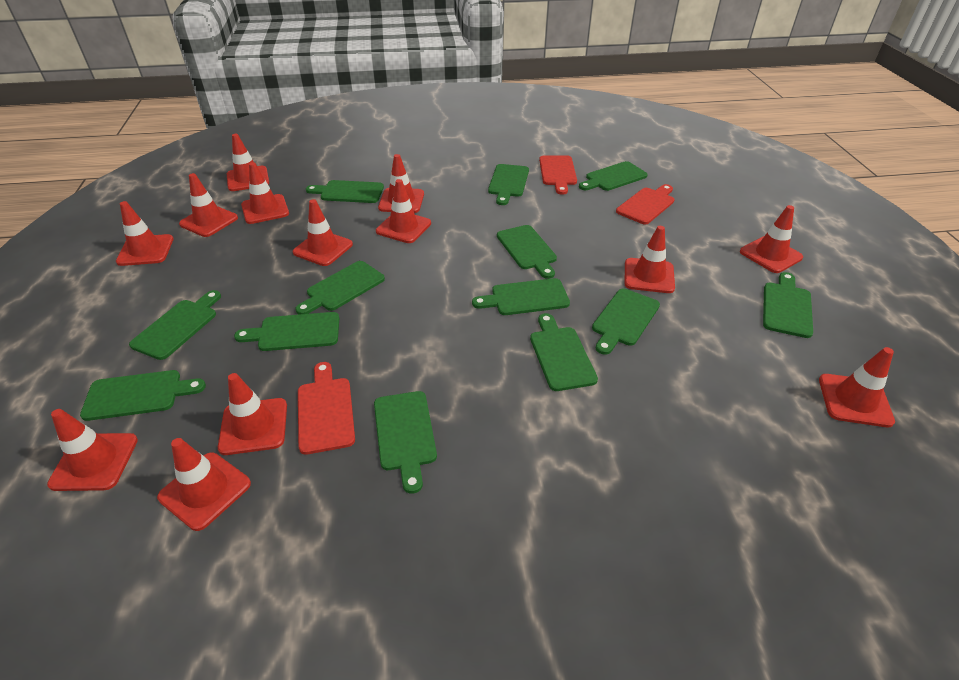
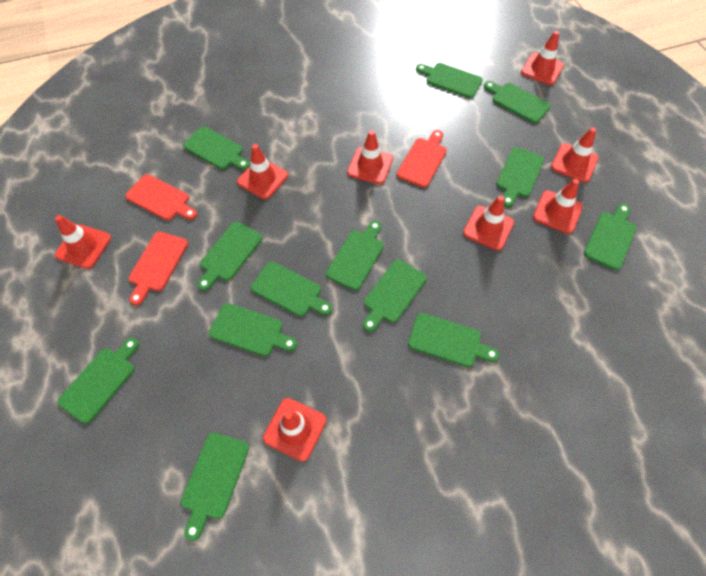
red traffic cone: [47,409,138,491] [116,201,174,266] [157,438,251,531] [179,173,238,237] [218,373,287,455] [227,134,269,191] [241,162,289,224] [293,199,353,266] [376,179,431,243] [378,154,424,213] [625,226,675,293] [740,205,803,273] [819,347,895,427] = 13 -> [55,215,111,269] [237,144,288,199] [263,398,326,462] [347,130,393,184] [463,195,514,251] [521,31,564,85] [533,179,583,234] [551,127,598,183] = 8

